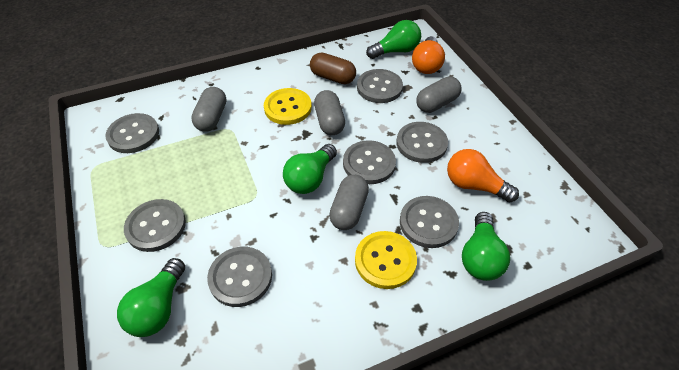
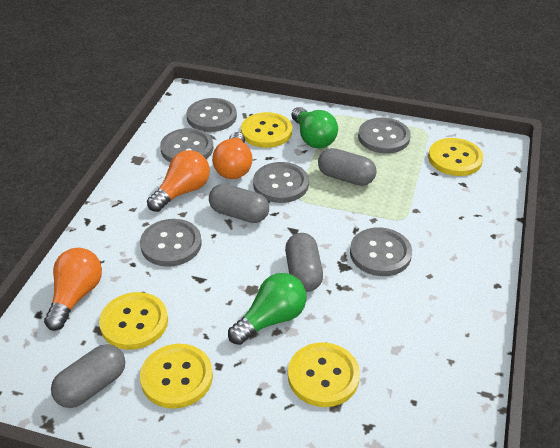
brown capsule: [310,52,356,84] = 1 -> none = 0
green light bulb: [117,258,185,337] [283,144,337,194] [366,20,421,59] [462,212,510,281] = 4 -> [228,273,307,345] [292,107,338,148] = 2
grey button: [105,113,159,153] [124,199,186,252] [207,247,272,307] [343,140,396,184] [357,69,403,103] [396,122,448,163] [400,196,459,248] = 7 -> [140,219,201,267] [160,128,213,162] [186,98,237,132] [253,162,309,203] [350,227,412,276] [358,117,411,154] = 6
orange light bulb: [412,36,445,74] [447,149,519,202] = 2 -> [44,248,102,331] [147,150,210,212] [212,132,253,179] = 3
yellow button: [264,88,312,125] [355,231,417,289] = 2 -> [99,292,168,350] [140,344,213,409] [241,112,292,148] [288,342,360,407] [428,138,483,176] = 5

